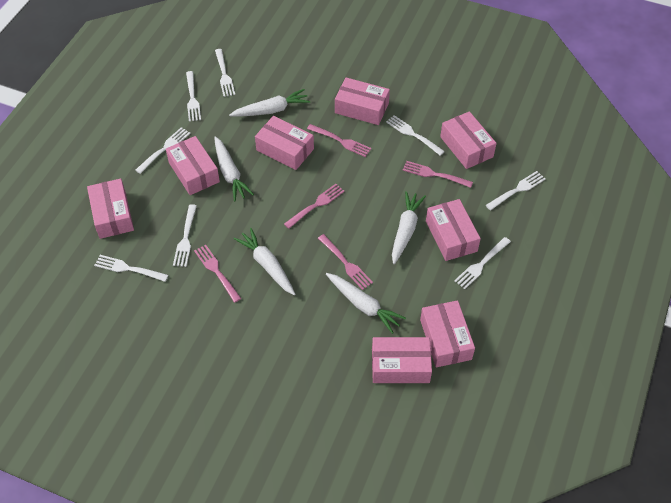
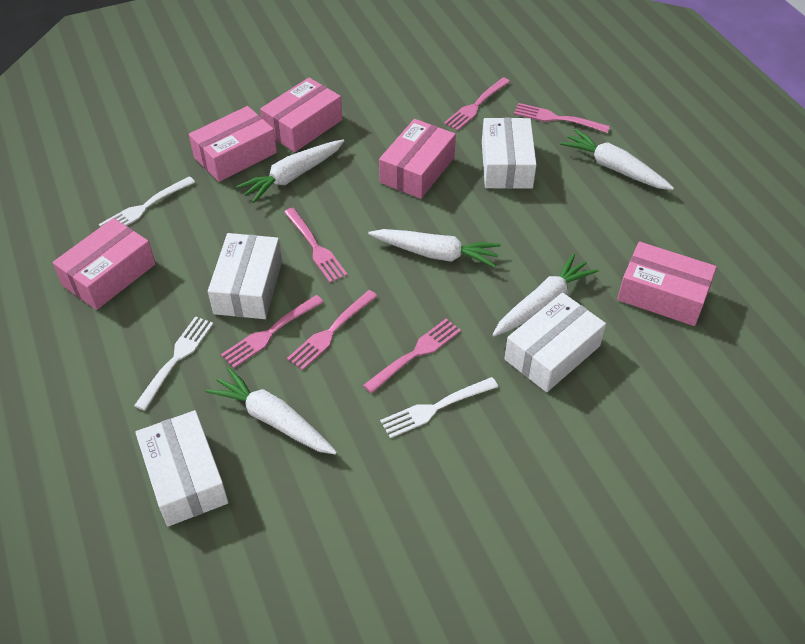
pink box: [87,178,134,239] [166,136,220,195] [255,116,314,170] [335,77,390,125] [372,337,432,383] [420,300,475,367] [426,199,481,261] [440,111,497,169] = 8 -> [52,218,156,310] [189,106,277,182] [260,78,342,152] [379,119,456,199] [617,242,717,326] = 5
pink fork: [194,245,242,303] [284,184,345,229] [307,124,371,157] [318,234,373,290] [402,161,473,188] = 5 -> [221,295,324,368] [284,208,348,283] [287,290,378,370] [363,318,461,394] [444,77,510,131] [514,103,610,133] = 6
white box: none = 0 -> [135,410,229,526] [208,233,282,319] [482,118,537,189] [504,293,606,392] = 4
white fork: [94,255,168,282] [135,127,191,174] [173,204,197,267] [186,71,201,122] [215,49,235,97] [386,115,445,156] [454,237,511,289] [486,171,546,210] = 8 -> [99,176,195,227] [134,316,214,411] [380,377,498,438] = 3

